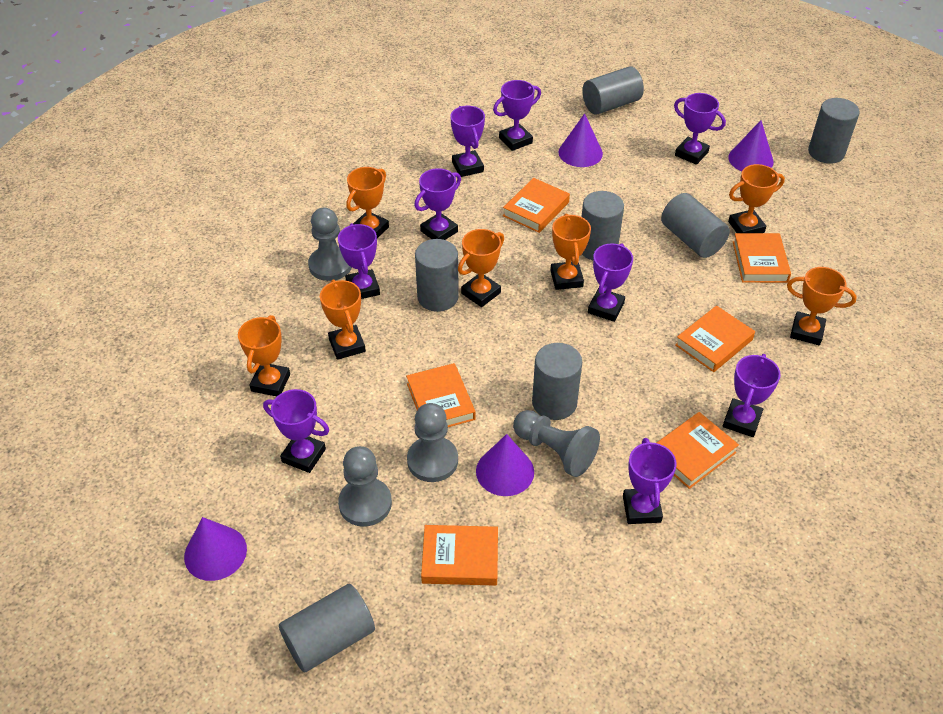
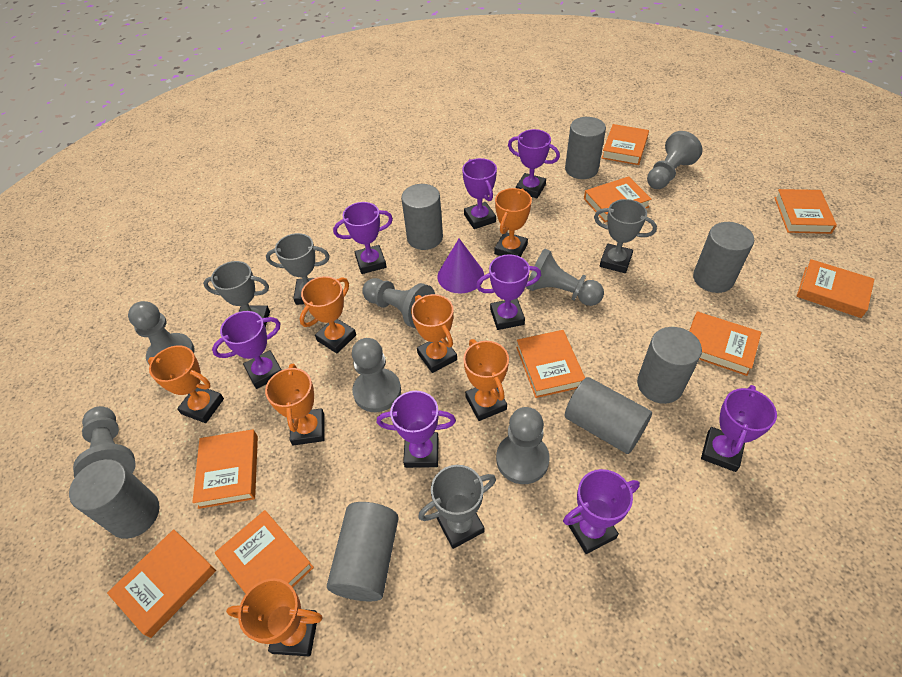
grey pawn: [308,207,352,281] [338,446,392,527] [407,403,458,482] [513,410,600,477] = 4 -> [73,406,135,478] [128,301,195,364] [352,338,401,412] [362,278,435,328] [496,407,550,484] [526,249,604,306] [647,131,702,189] = 7
grey trophy: none = 0 -> [203,261,270,328] [266,233,330,305] [418,465,496,549] [594,199,657,273] = 4
orange book: [406,363,476,427] [421,525,498,586] [503,178,570,233] [657,412,739,489] [675,305,755,372] [733,233,791,283] = 6 -> [107,529,216,638] [192,429,258,509] [215,510,314,594] [516,330,585,398] [584,176,651,222] [602,124,649,165] [689,311,761,376] [774,189,837,234] [796,259,874,318] = 9
purple cone: [184,517,247,581] [476,434,534,496] [558,113,603,167] [728,120,774,171] = 4 -> [437,238,484,294] = 1
purple trophy: [263,389,329,473] [338,223,380,299] [414,168,461,240] [450,106,485,177] [493,80,541,151] [588,243,633,322] [623,438,677,524] [674,93,726,165] [723,354,781,437] = 9 -> [212,311,282,389] [333,202,393,274] [377,391,456,468] [462,158,497,229] [476,254,541,330] [508,129,560,198] [563,469,640,554] [701,385,777,472] = 8

